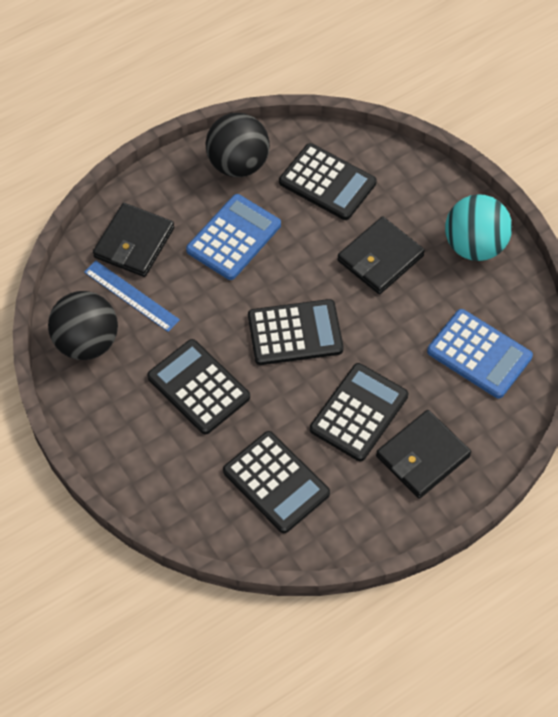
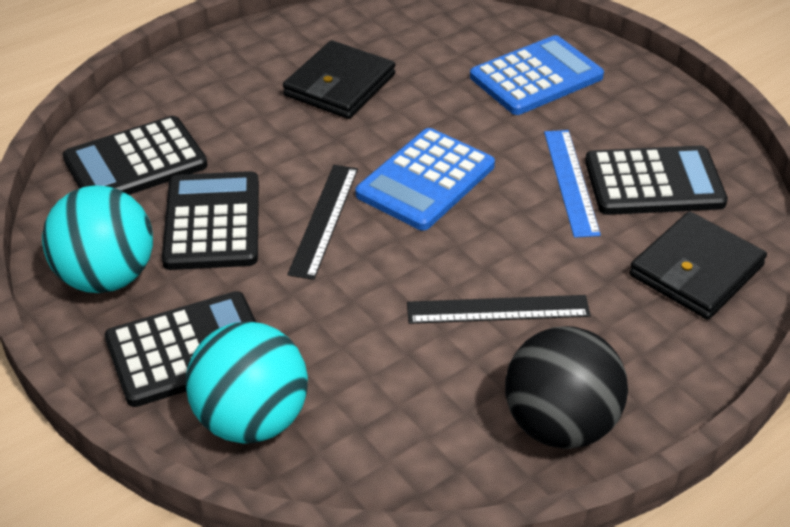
black ball: [48,291,118,360] [206,113,270,177] = 2 -> [505,326,628,449] = 1
black calculator: [147,339,250,434] [223,431,330,533] [248,299,344,365] [279,143,377,220] [310,363,408,461] = 5 -> [63,116,208,195] [105,291,256,407] [162,171,259,270] [585,146,728,215] = 4
black ruler: none = 0 -> [287,165,358,280] [407,295,591,324] = 2
black wallet: [93,203,174,277] [337,217,425,294] [376,410,471,499] = 3 -> [283,40,395,119] [629,211,767,319] = 2
turquoise ball: [445,194,512,261] = 1 -> [42,185,153,293] [186,322,308,443] = 2

